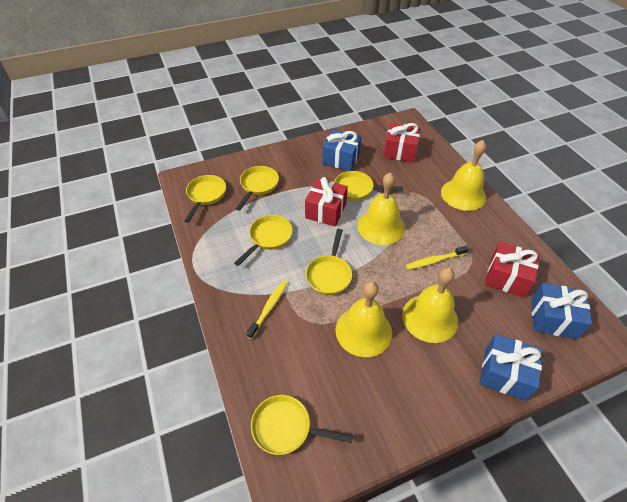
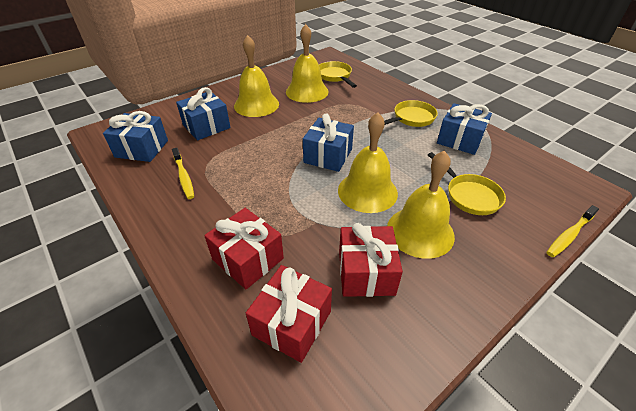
blue gift: [322,129,361,171] [480,334,543,401] [531,283,592,339] = 3 -> [103,111,168,162] [176,87,231,140] [303,114,354,172] [437,103,492,155] = 4
yellow pan: [184,175,226,223] [234,215,293,266] [236,166,279,211] [251,395,353,455] [306,229,352,295] [334,171,403,201] = 6 -> [319,61,357,88] [384,100,438,127] [428,152,506,215] = 3

